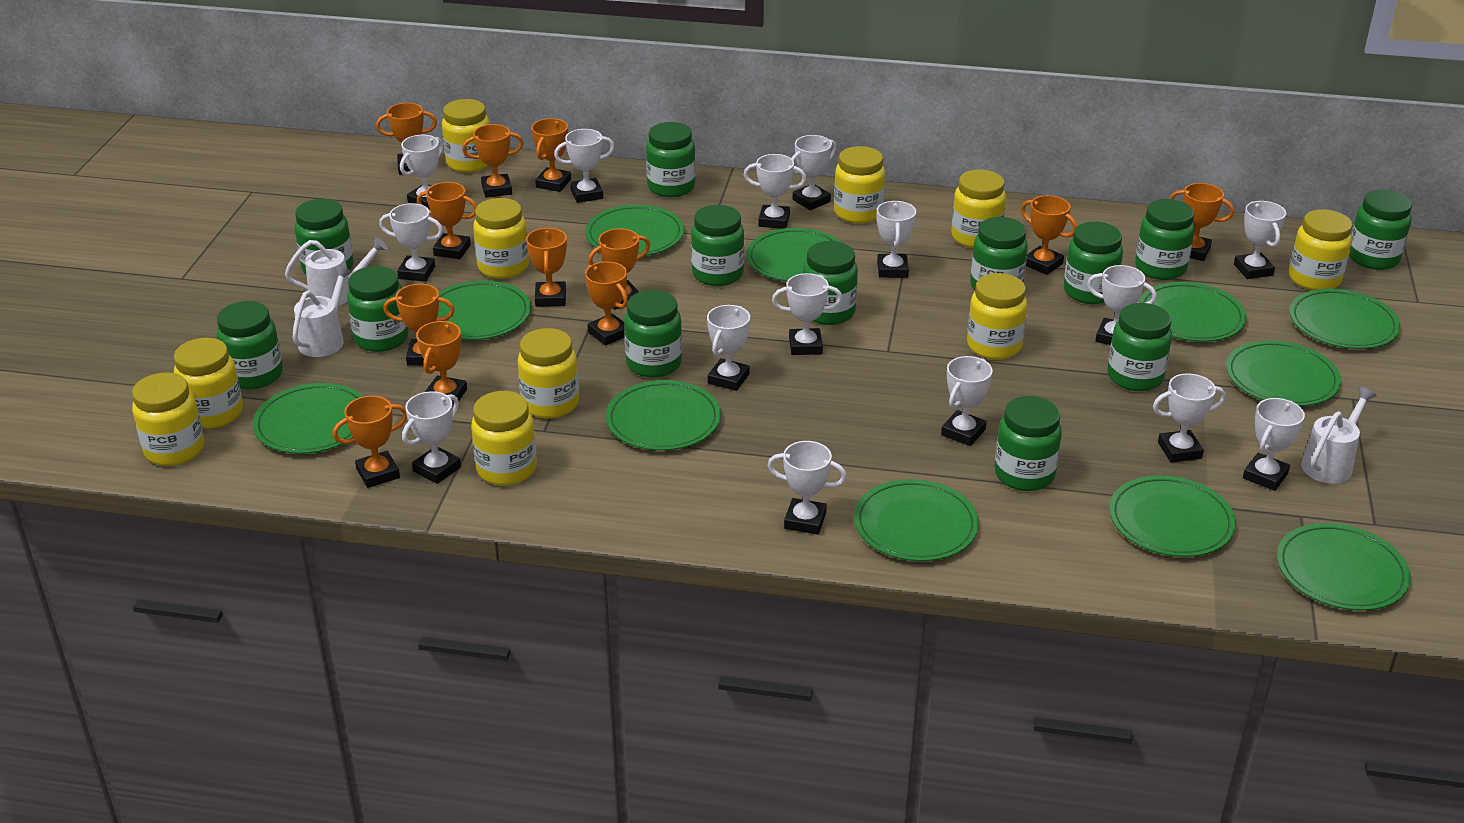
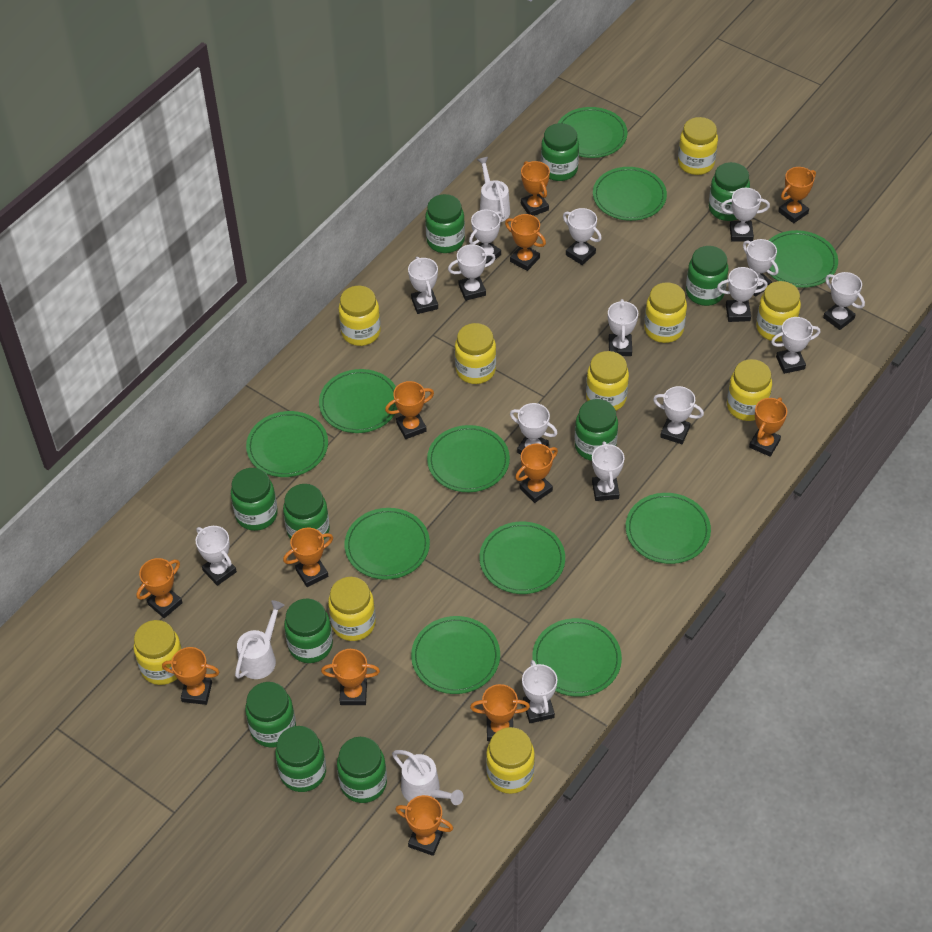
green jar: [217,301,283,389] [295,199,354,274] [347,266,409,352] [624,290,682,378] [646,122,696,198] [691,205,744,286] [803,241,858,325] [970,217,1028,290] [995,396,1062,491] [1064,222,1123,304] [1107,303,1172,391] [1135,199,1195,280] [1349,189,1412,270] = 13 -> [231,468,278,531] [245,682,296,747] [275,726,326,792] [283,484,330,540] [284,599,333,663] [337,737,387,803] [425,194,465,253] [541,123,579,181] [575,399,618,461] [686,246,729,306] [709,162,750,221] = 11

